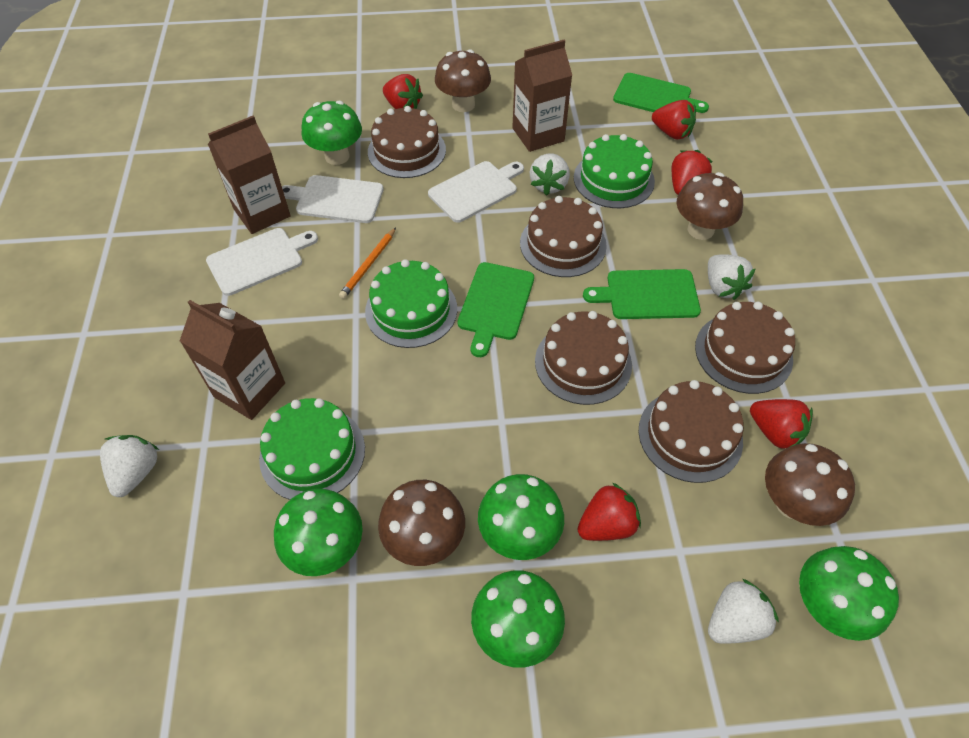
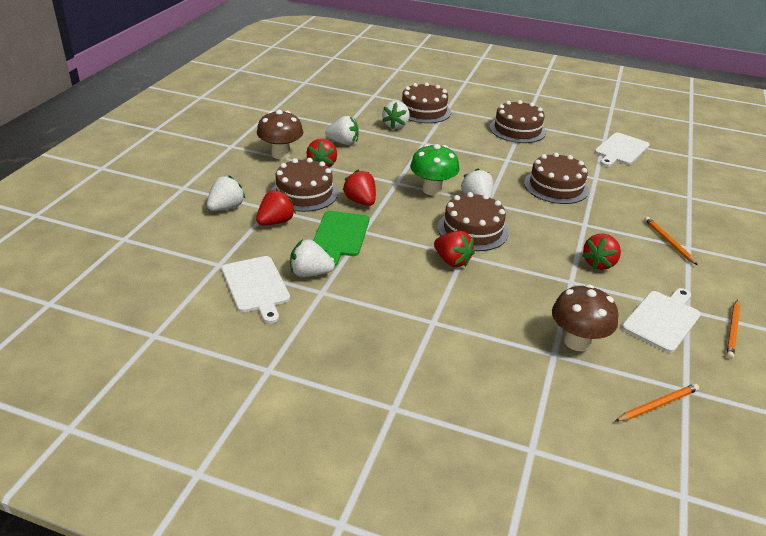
brown carton: [180,300,285,420] [208,116,291,234] [512,40,572,152] = 3 -> none = 0
brown mushroom: [378,480,465,566] [435,49,491,112] [677,172,743,240] [765,443,855,526] = 4 -> [257,110,303,159] [552,284,618,351] = 2
green cake: [259,398,365,500] [365,259,457,348] [574,134,655,208] = 3 -> none = 0
green cutting board: [458,262,534,357] [583,269,701,319] [613,73,709,113] = 3 -> [313,211,369,266] = 1
green mushroom: [274,489,363,576] [302,101,362,165] [471,570,565,668] [478,474,564,560] [799,546,899,641] = 5 -> [410,144,460,196] = 1
orange pencil: [339,228,396,299] = 1 -> [615,384,699,421] [644,217,698,265] [726,299,740,359] = 3
white strawberry: [100,435,159,497] [530,154,570,196] [708,254,756,300] [708,579,779,644] = 4 -> [207,176,246,211] [290,239,335,277] [325,116,359,145] [382,101,409,129] [461,168,493,198] = 5

